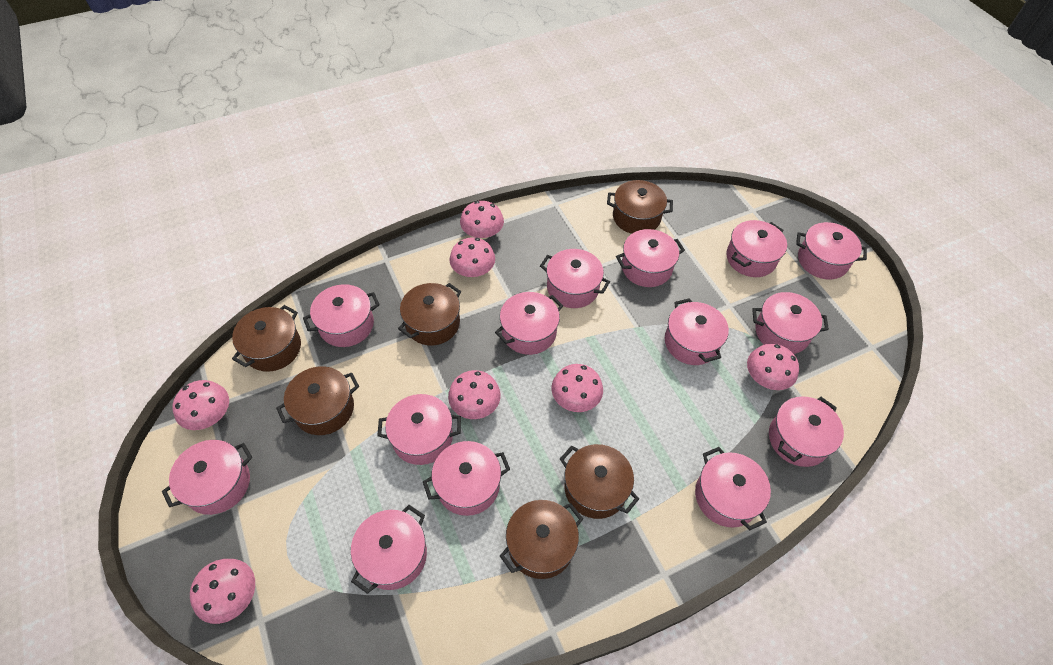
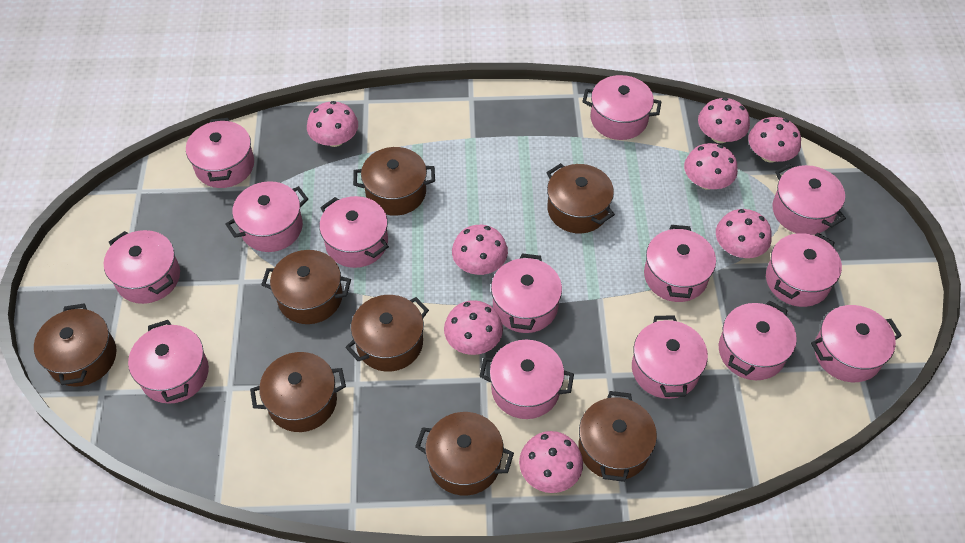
brown pot: [232,305,301,372] [276,366,359,435] [398,283,461,345] [500,500,583,579] [560,444,639,519] [607,180,673,234] = 6 -> [34,303,117,387] [250,352,346,432] [261,250,351,324] [345,295,429,372] [353,147,435,216] [415,412,514,496] [546,163,615,233] [579,391,657,482] = 8
pink mushroom: [172,380,229,430] [190,559,255,624] [448,370,501,419] [450,237,495,277] [460,201,504,240] [552,364,603,412] [747,344,799,390] = 7 -> [307,101,358,147] [444,300,503,355] [452,225,508,275] [519,431,583,493] [684,143,738,189] [698,97,750,143] [716,209,772,258] [748,117,801,163] = 8

